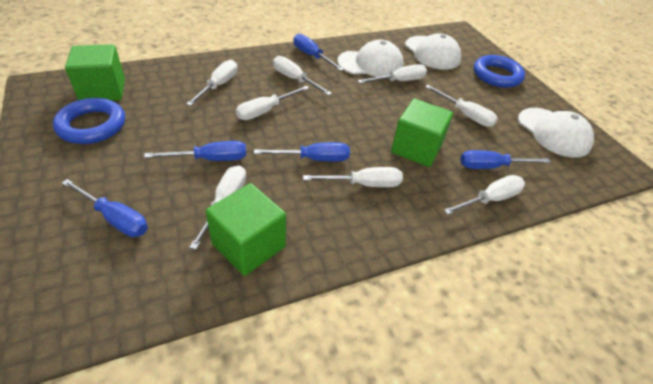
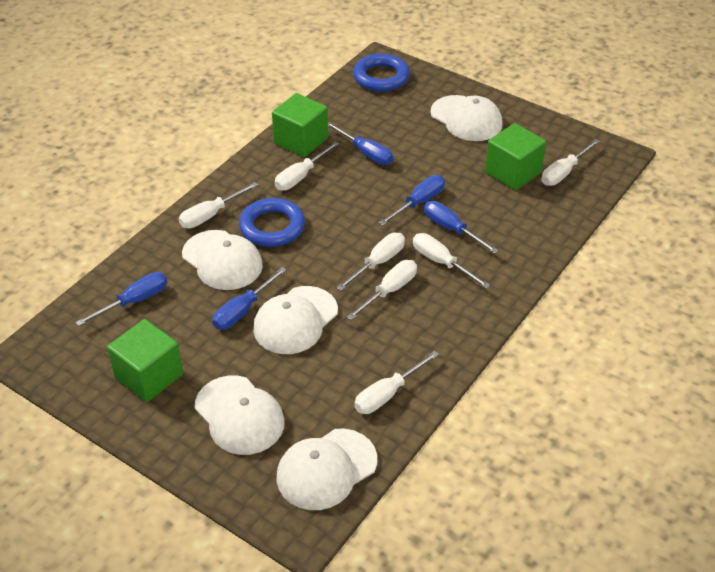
white cap: [337,40,404,77] [405,33,461,70] [518,108,594,158] = 3 -> [182,230,263,290] [195,375,285,455] [253,286,338,354] [276,429,377,510] [430,95,503,141] = 5
white screwdriver: [186,60,238,106] [189,166,246,250] [236,86,309,120] [273,56,332,96] [303,167,403,187] [358,64,427,83] [425,85,498,127] [444,175,525,215] = 8 -> [179,182,258,228] [275,142,339,191] [336,233,405,291] [346,260,417,320] [354,350,439,414] [413,233,490,288] [542,139,600,186] = 7

